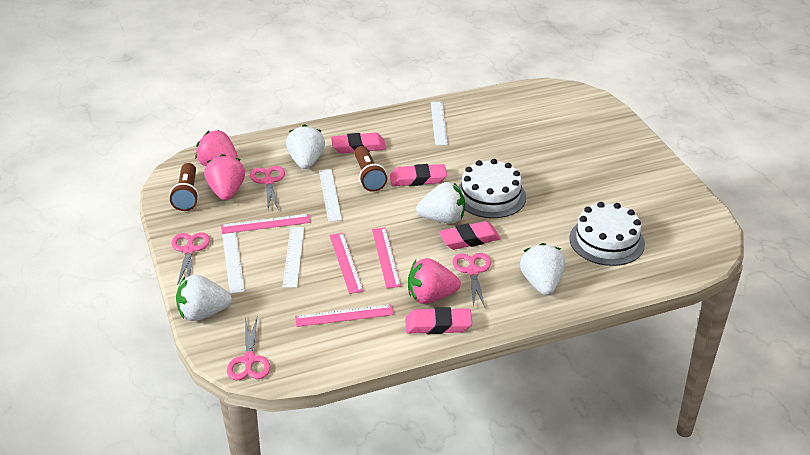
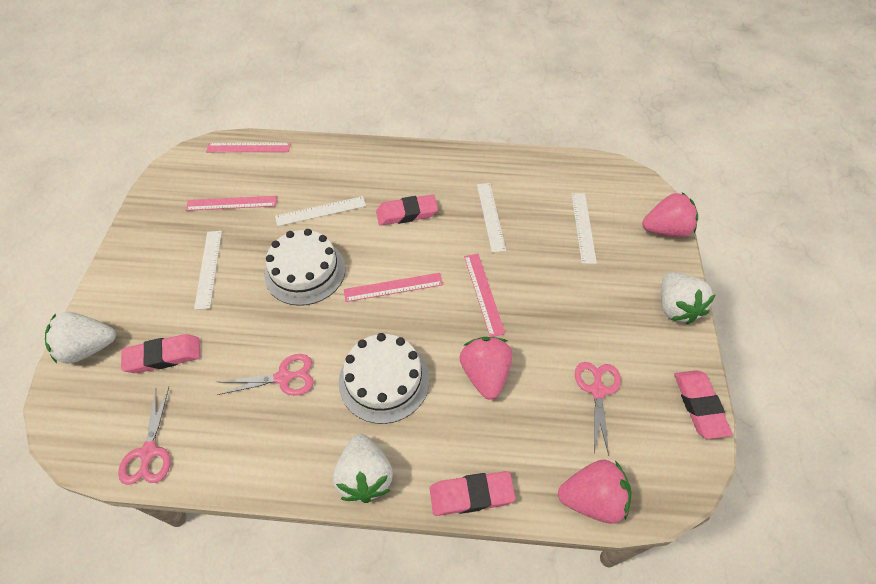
brown flashlight: [169,163,199,211] [354,146,387,192] = 2 -> none = 0
pink scissors: [172,232,210,285] [227,318,270,380] [250,166,285,210] [452,253,491,308] = 4 -> [118,387,171,485] [217,354,314,396] [575,362,621,455] = 3
white strawberry: [176,274,232,321] [286,124,325,169] [416,182,465,224] [520,243,565,295] = 4 -> [45,312,116,364] [333,434,393,503] [661,272,716,325] = 3

